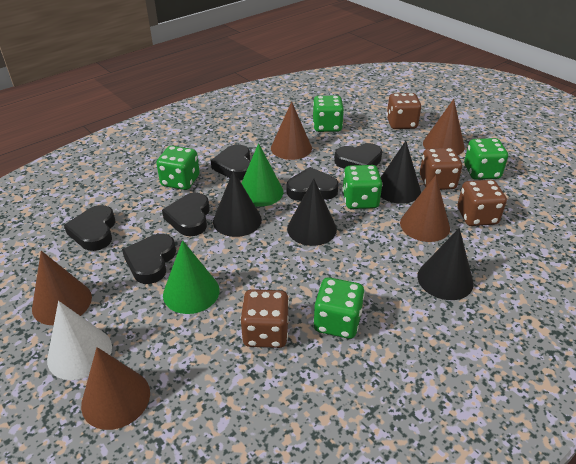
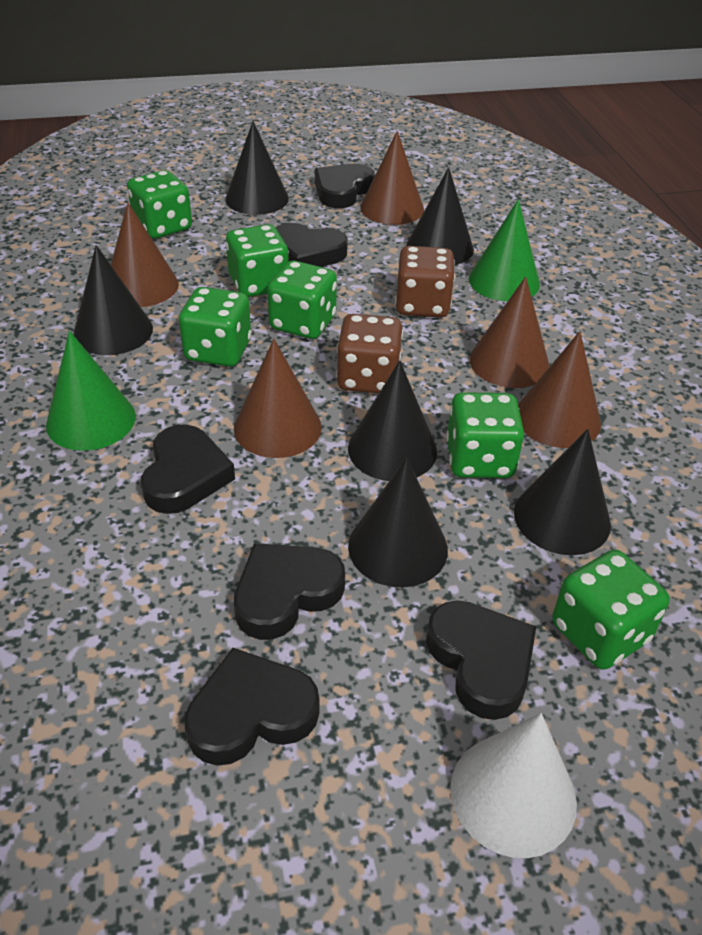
black cone: [213,170,262,237] [287,179,337,246] [381,141,421,204] [418,228,474,300] = 4 -> [74,245,153,355] [225,121,289,215] [348,360,437,481] [348,458,448,588] [406,167,474,265] [514,429,611,555] = 6
brown dice: [240,289,289,348] [387,93,421,129] [420,148,462,190] [457,180,507,226] = 4 -> [336,314,403,393] [395,246,455,318] = 2
green dice: [156,146,200,190] [313,96,344,132] [313,277,365,339] [342,165,383,209] [464,138,508,180] = 5 -> [127,170,192,239] [179,287,251,367] [226,224,289,297] [267,261,337,339] [446,392,524,478] [552,550,670,670] = 6

